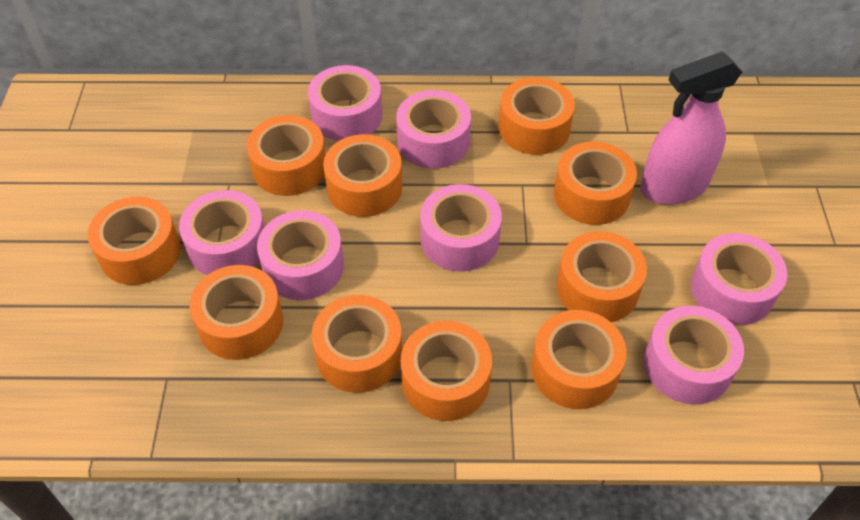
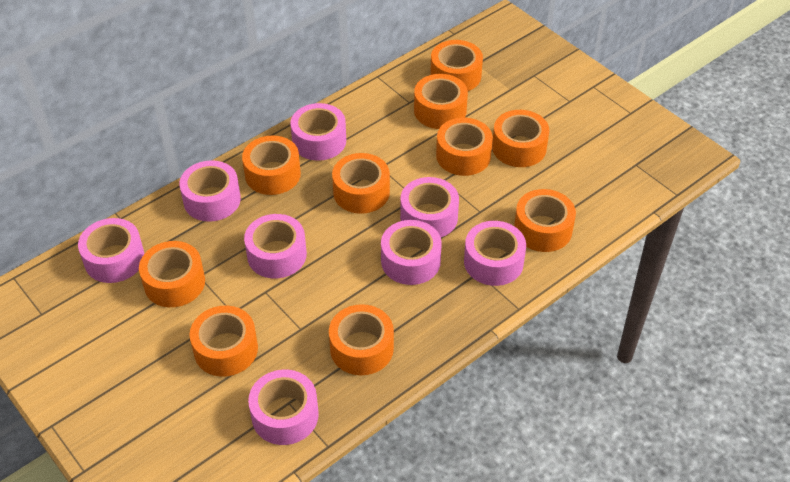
pink spray bottle: [641,52,742,205] = 1 -> none = 0
pink tape: [179,190,265,275] [257,210,344,300] [308,65,382,141] [396,90,471,169] [420,184,502,272] [644,306,744,405] [691,233,787,325] = 7 -> [78,218,145,283] [179,160,241,222] [244,214,307,278] [248,370,319,445] [290,103,346,161] [381,220,442,285] [400,177,459,237] [464,221,526,286] = 8

